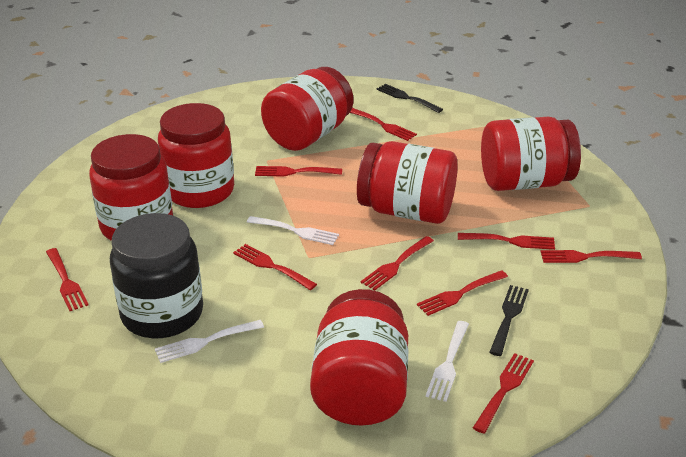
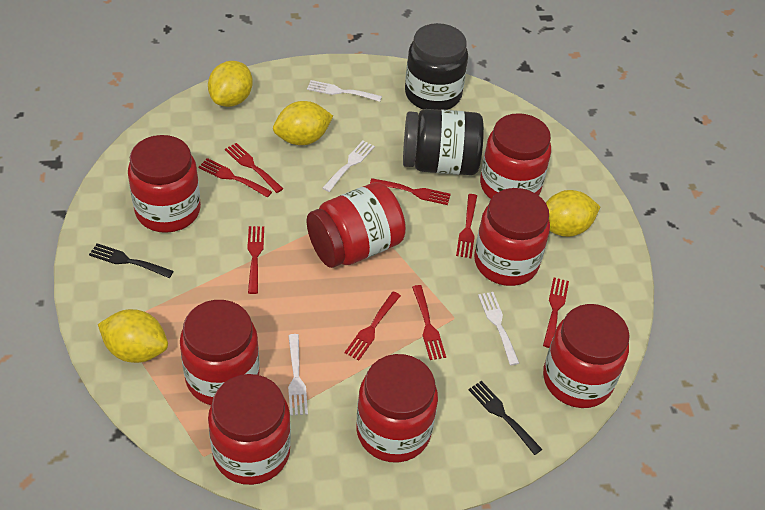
black jar: [110,213,203,338] = 1 -> [403,109,484,175] [405,23,468,110] = 2
red fork: [46,248,88,311] [233,244,317,290] [255,166,342,177] [350,108,417,141] [361,236,434,290] [417,270,508,316] [458,233,555,250] [473,353,534,434] [540,250,642,263] = 9 -> [198,158,272,197] [225,143,283,193] [247,226,264,294] [344,291,401,360] [370,178,451,205] [412,285,446,360] [456,194,477,258] [543,278,569,348] = 8
red jar: [89,134,173,241] [158,103,234,208] [261,67,353,151] [310,289,408,426] [357,141,458,224] [481,117,581,191] = 6 -> [128,135,201,233] [180,300,260,405] [208,374,291,485] [307,182,406,268] [356,354,438,462] [474,188,550,286] [480,113,551,199] [543,304,630,408] = 8
white fork: [155,320,264,363] [247,216,339,245] [425,321,469,402] = 3 -> [288,334,308,416] [307,80,382,102] [323,141,375,192] [478,292,519,366] = 4
yellow lemon: none = 0 -> [98,309,168,363] [208,61,253,107] [273,101,333,145] [546,190,600,237] = 4

